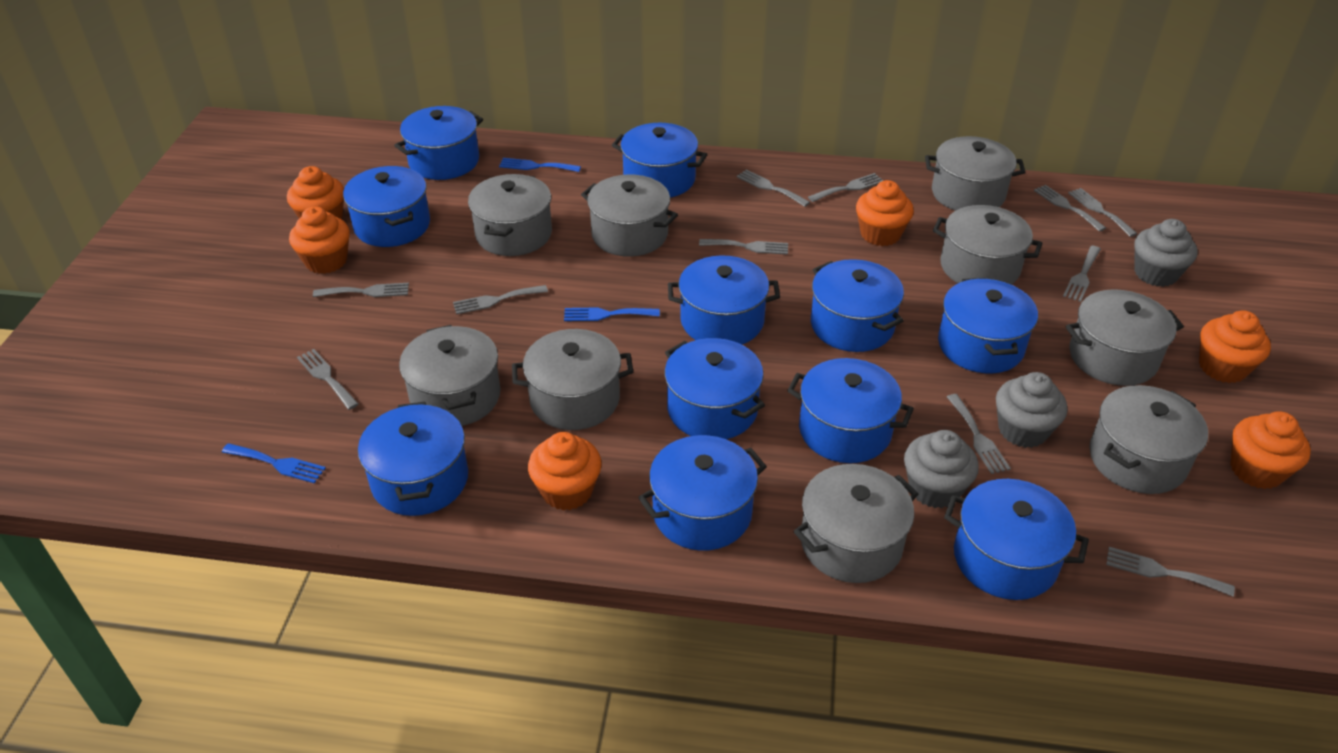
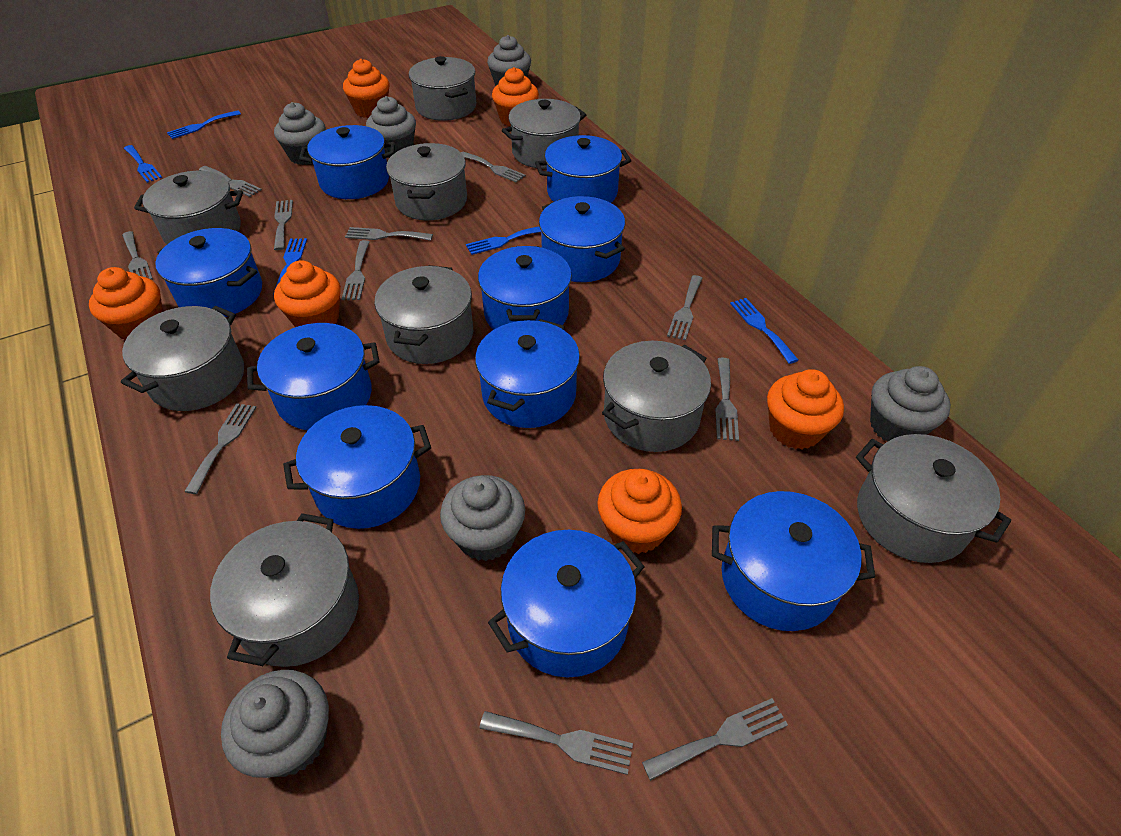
blue fork: [222,443,326,483] [499,158,581,172] [564,308,660,321] = 3 -> [124,145,162,183] [167,110,241,139] [273,238,307,295] [466,226,541,255] [730,298,798,364] = 5
blue pot: [343,166,430,247] [358,402,468,516] [394,106,483,180] [612,123,708,197] [638,435,767,551] [665,338,765,439] [668,255,780,344] [787,358,914,463] [811,259,904,352] [938,278,1038,373] [944,479,1089,600] = 11 -> [155,228,262,317] [247,323,380,430] [283,405,431,529] [299,125,395,199] [475,319,580,428] [478,246,572,330] [488,530,645,677] [535,135,631,203] [539,196,625,282] [712,491,875,631] = 10
grey cupcake: [904,430,979,508] [996,372,1067,448] [1135,219,1197,287] = 3 -> [221,670,329,778] [274,102,326,165] [366,96,416,158] [440,475,525,561] [487,35,531,86] [870,366,951,441] = 6

